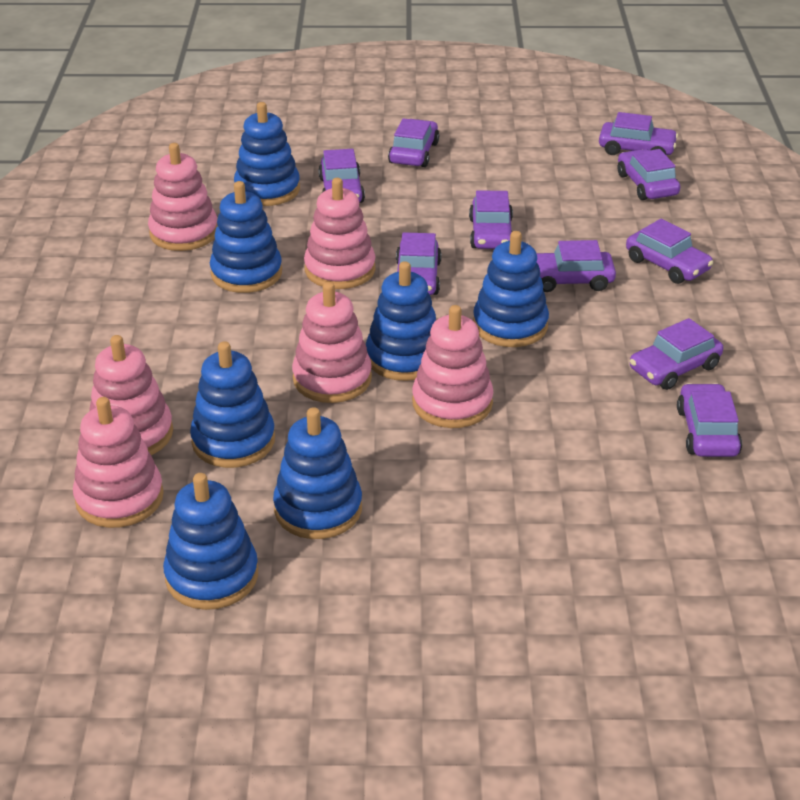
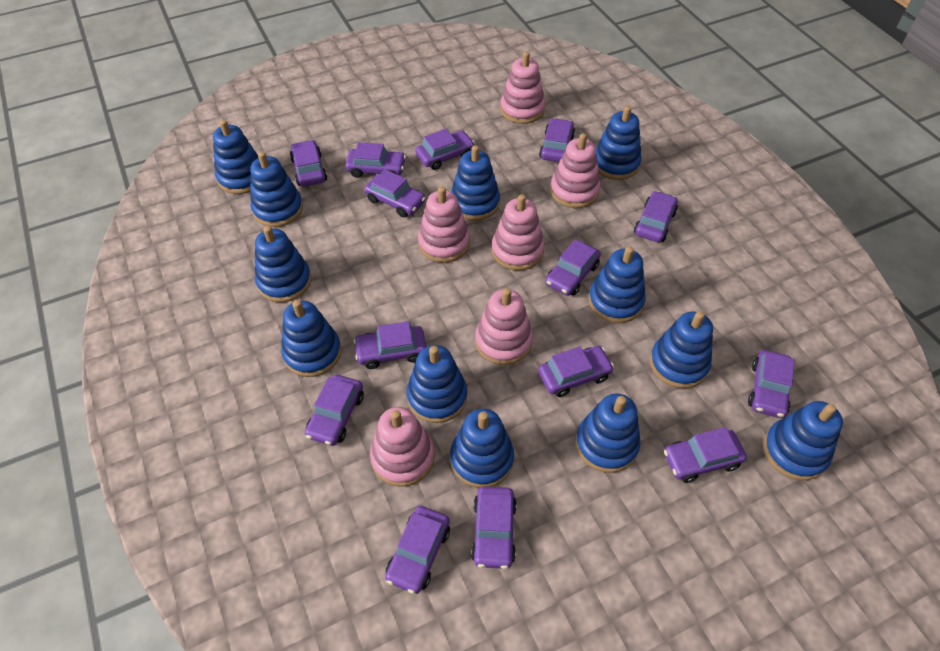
blue stacking toy: [163,473,258,610] [190,341,275,468] [210,181,282,293] [234,102,300,206] [273,407,362,539] [366,261,436,381] [473,231,549,347] = 7 -> [213,120,258,194] [250,152,303,227] [255,226,311,302] [281,300,342,377] [407,345,467,423] [450,409,514,488] [451,145,500,221] [576,394,640,473] [589,246,646,323] [596,106,642,180] [650,311,713,388] [763,401,843,480] = 12
purple car: [318,149,365,203] [388,119,439,167] [396,232,442,295] [469,191,513,249] [536,240,616,292] [599,112,678,155] [618,149,680,200] [626,219,713,284] [630,318,723,390] [677,383,742,457] = 10 -> [290,140,327,186] [305,375,364,446] [345,142,406,178] [354,321,426,369] [364,169,426,217] [385,506,450,594] [415,129,475,170] [471,486,517,569] [538,346,614,397] [539,118,575,162] [545,239,601,296] [634,191,678,242] [664,427,747,483] [748,350,795,418] = 14

